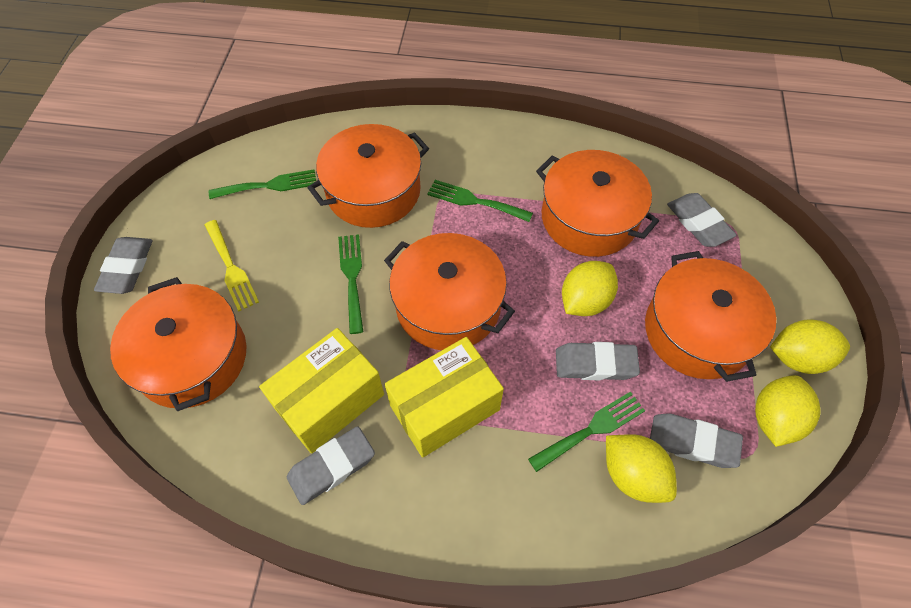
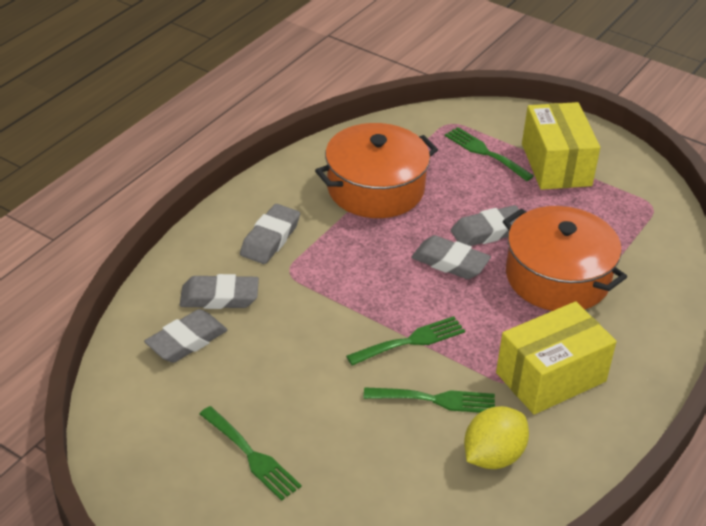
orange pot: [110,277,247,411] [308,124,429,228] [384,233,515,350] [536,150,659,257] [645,251,776,382] = 5 -> [315,123,438,218] [503,206,627,311] = 2
yellow fork: [205,220,259,311] = 1 -> none = 0
yellow lemon: [562,261,618,316] [606,434,677,503] [755,375,820,447] [770,319,850,374] = 4 -> [464,406,529,469] = 1

